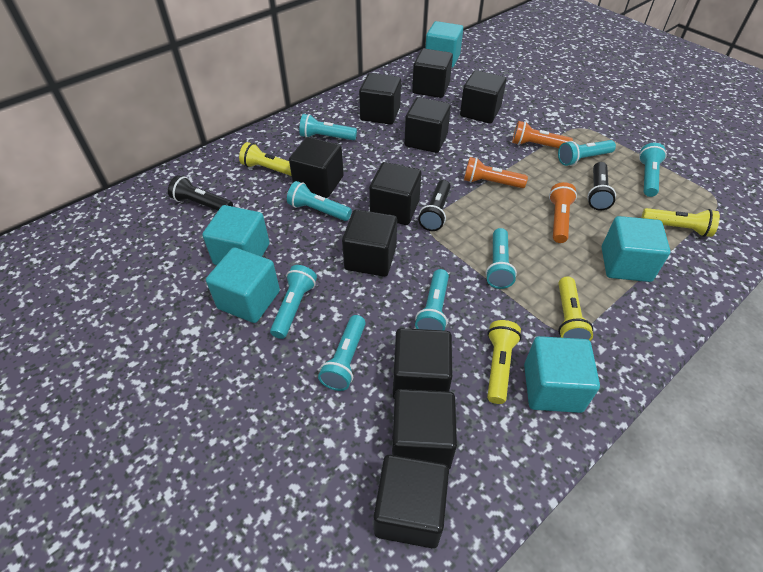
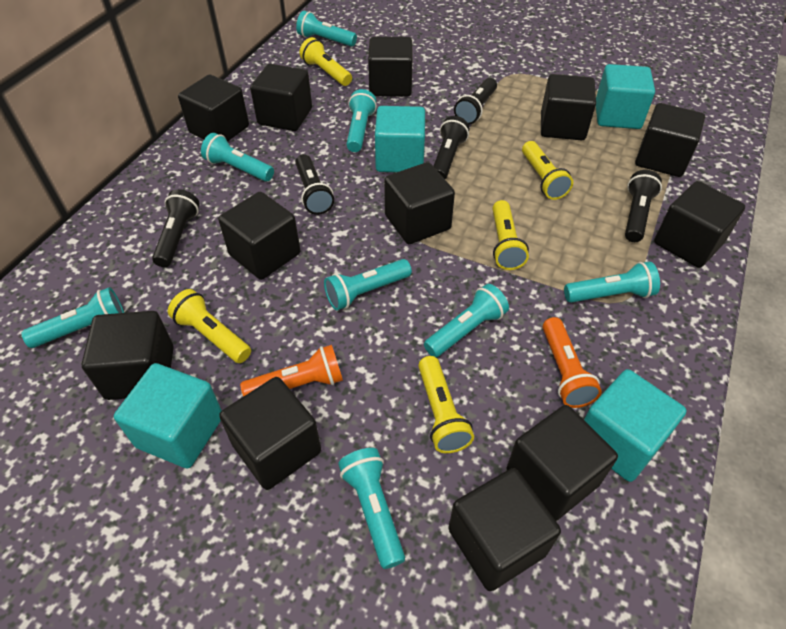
black cube: [289,137,344,198] [342,210,397,277] [359,73,401,125] [369,162,421,225] [374,455,449,548] [392,389,457,469] [393,328,452,398] [404,97,451,153] [412,48,453,98] [460,70,506,123] = 10 -> [82,311,174,400] [178,74,249,142] [218,192,301,280] [219,377,321,490] [250,64,312,131] [368,37,413,96] [384,162,455,244] [449,468,561,591] [507,405,618,521] [541,74,596,140] [635,103,705,177] [654,181,745,268] = 12
black flashlight: [168,175,233,211] [418,180,451,231] [587,162,616,211] = 3 -> [152,189,200,267] [295,154,334,215] [434,116,470,179] [454,78,497,125] [625,170,662,242] = 5
orange flashlight: [464,157,528,188] [512,121,573,148] [549,182,577,243] = 3 -> [240,345,343,397] [543,317,602,408] = 2
turquoise cube: [202,205,269,265] [206,247,280,323] [425,21,463,68] [524,336,600,413] [602,216,671,282] = 5 -> [114,363,222,469] [375,106,425,172] [584,369,687,482] [596,64,655,129] = 4
yellow flashlight: [239,142,291,176] [487,320,521,404] [558,276,593,341] [642,208,720,237] = 4 -> [168,289,251,363] [300,37,352,86] [418,356,474,453] [492,200,529,270] [522,141,573,200] = 5

